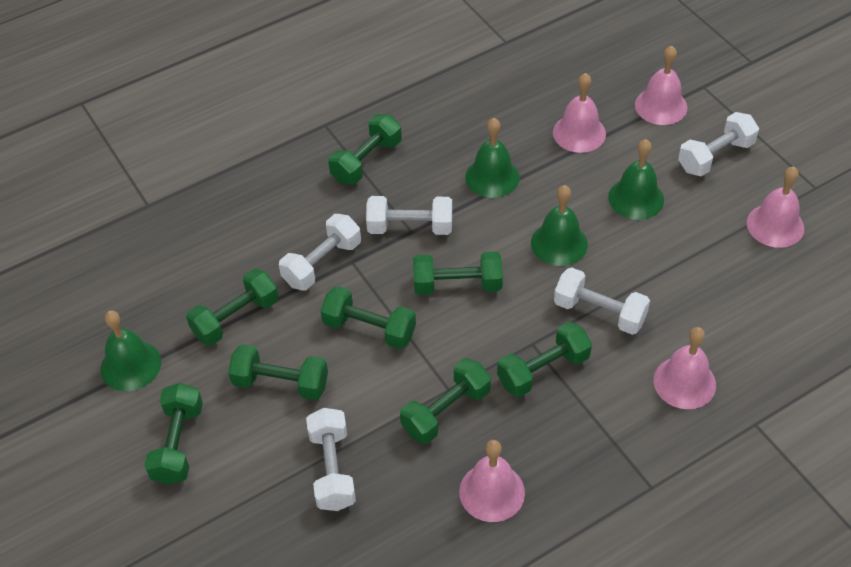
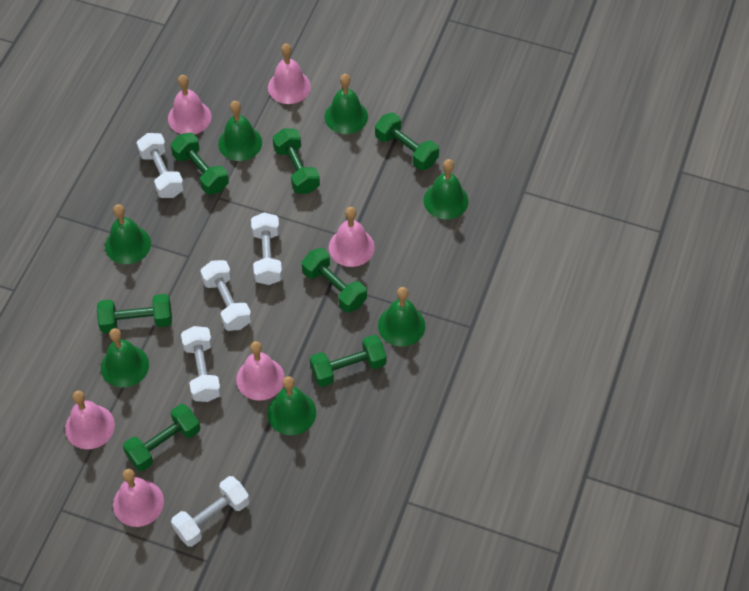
green bell: [101,310,161,391] [465,118,520,198] [531,185,588,266] [608,139,664,220] = 4 -> [101,328,149,388] [105,204,151,264] [218,101,262,161] [267,376,316,435] [325,74,368,134] [378,287,425,347] [423,159,469,219] = 7
green dumbbell: [144,383,203,485] [186,269,279,346] [228,344,328,400] [321,286,416,349] [328,114,402,184] [400,358,491,444] [413,251,503,295] [497,322,592,397] = 8 -> [97,294,172,333] [123,404,200,471] [171,133,229,194] [273,128,320,194] [302,248,367,312] [310,335,386,387] [375,112,439,170] = 7
pink bell: [459,440,525,522] [553,73,606,153] [635,46,687,125] [654,327,716,409] [747,167,804,248] = 5 -> [65,391,115,449] [113,469,164,527] [168,75,211,134] [236,341,285,401] [268,44,311,104] [329,207,375,267] = 6

